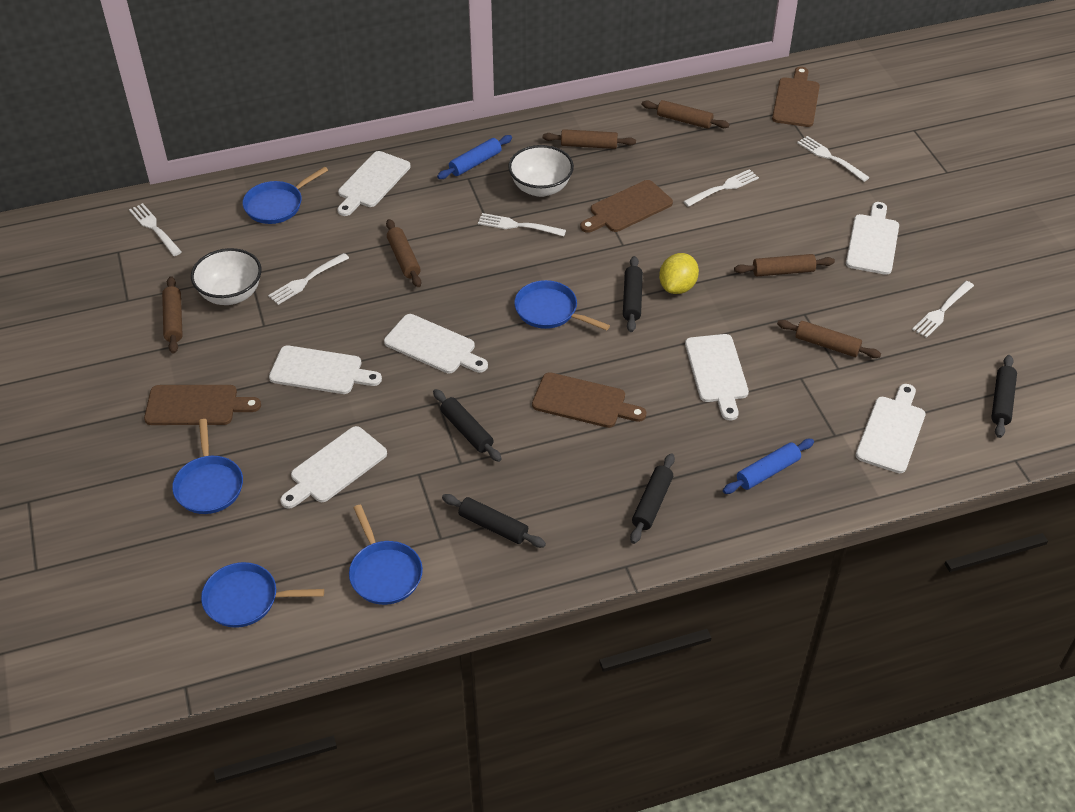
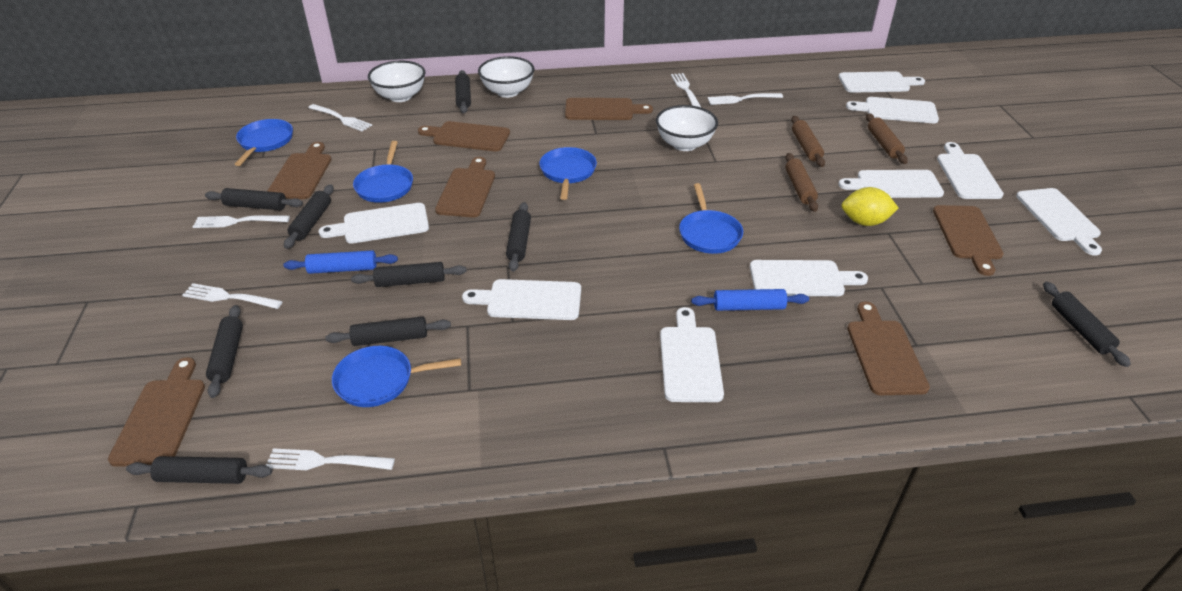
black rolling pin: [433,389,502,462] [442,494,546,548] [623,256,643,332] [630,453,675,544] [991,355,1017,438] = 5 -> [126,456,272,484] [205,188,303,210] [206,305,243,398] [284,184,334,249] [325,317,451,346] [351,262,467,287] [455,70,471,113] [506,202,531,271] [1043,282,1131,367] = 9
brown cutting board: [144,385,261,425] [532,372,647,428] [580,180,673,233] [772,67,820,127] = 4 -> [108,357,205,467] [267,142,332,199] [418,121,510,151] [435,157,495,217] [565,98,653,120] [847,302,930,395] [933,205,1003,276] = 7
brown rolling pin: [162,276,183,354] [386,219,421,287] [543,129,636,149] [641,100,730,129] [734,254,835,276] [777,320,881,358] = 6 -> [786,153,818,212] [791,116,825,167] [866,113,908,164] = 3
white bowl: [191,248,262,305] [508,145,574,197] = 2 -> [368,61,425,102] [478,56,535,98] [656,105,718,151] = 3
white cutting board: [269,345,382,394] [280,426,387,508] [338,151,411,216] [384,314,488,373] [685,334,749,420] [846,202,899,275] [856,384,926,473] = 7 -> [318,203,429,244] [462,279,581,320] [660,307,724,402] [750,260,868,296] [838,170,944,198] [839,71,925,93] [846,97,939,123] [937,142,1004,199] [1016,188,1102,255] = 9

